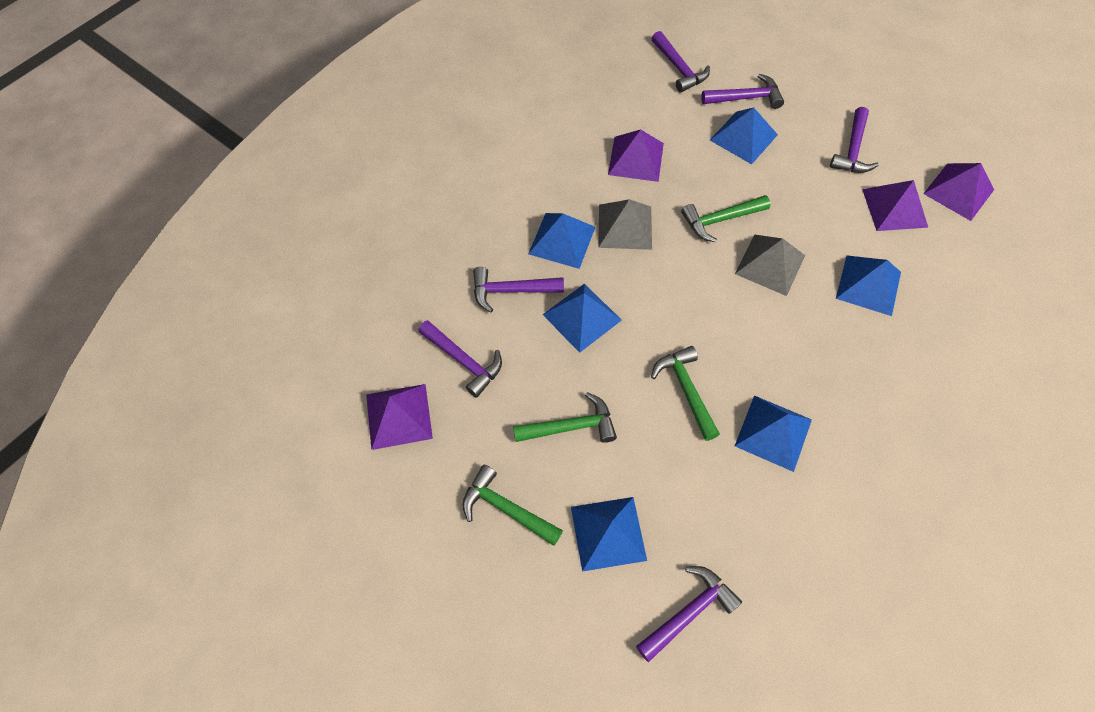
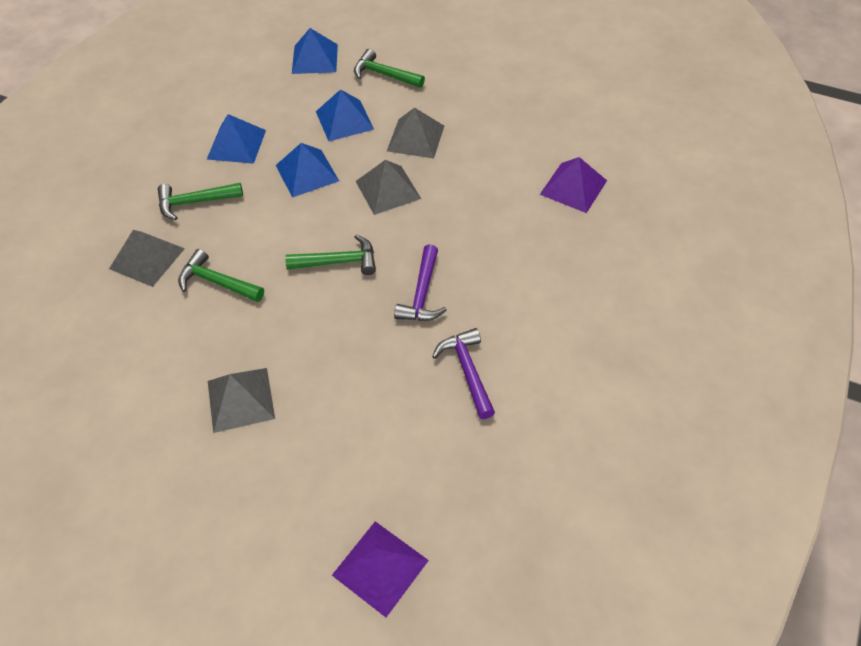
blue pyramid: [528,213,595,269] [542,284,622,353] [571,497,647,572] [710,107,778,164] [735,395,812,472] [836,256,901,316] = 6 -> [206,114,266,164] [276,143,339,198] [292,28,338,74] [316,89,374,141] = 4
grey pyramid: [598,199,652,250] [735,235,805,296] = 2 -> [109,230,185,287] [208,368,275,433] [356,160,421,215] [387,108,444,159] = 4
purple hammer: [418,320,502,398] [473,267,564,312] [636,566,742,662] [652,31,710,92] [701,74,784,109] [830,107,879,173] = 6 -> [394,244,447,321] [432,328,495,419] = 2
purple pyramid: [366,384,433,450] [608,129,664,182] [862,180,928,231] [923,163,994,221] = 4 -> [332,521,429,617] [540,157,607,213] = 2

